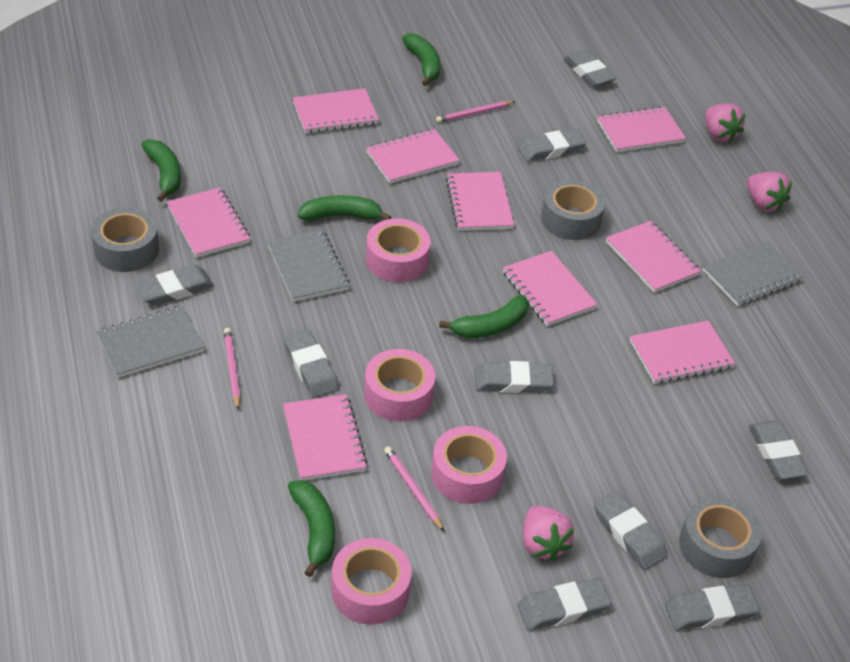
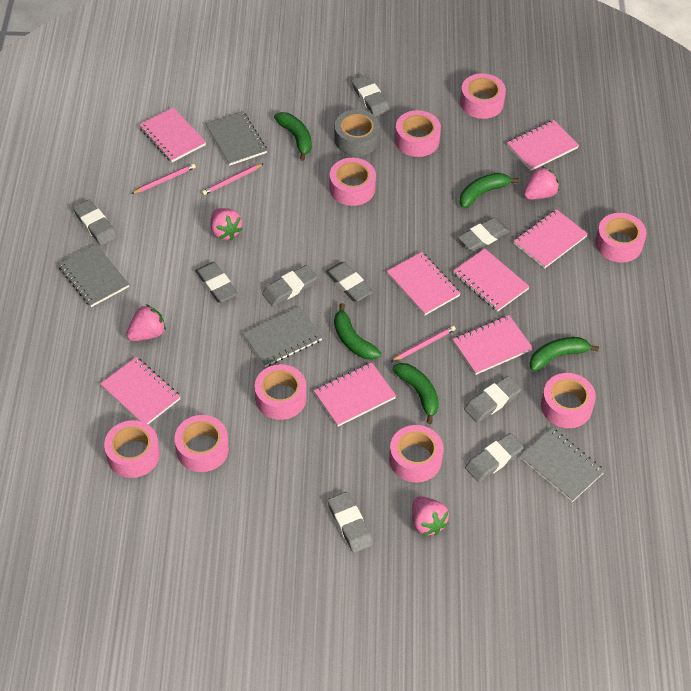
grey notebook: [96,306,205,378] [267,229,350,302] [703,242,803,306] = 3 -> [58,244,129,307] [205,111,267,166] [242,306,323,367] [520,428,605,502] = 4
grey tape: [91,207,159,272] [541,179,605,240] [679,496,762,578] = 3 -> [334,109,380,156] = 1
pink notebook: [167,187,251,258] [283,394,367,480] [293,88,379,133] [366,129,460,184] [446,172,514,231] [503,251,598,326] [597,106,686,152] [606,221,701,293] [630,321,735,384] = 9 -> [100,357,181,424] [139,107,206,162] [314,362,396,427] [387,252,461,315] [453,248,530,312] [453,315,533,375] [507,120,579,171] [514,209,588,268] = 8
pink strawberry: [523,505,574,561] [705,103,745,143] [747,172,792,212] = 3 -> [126,304,166,341] [211,208,243,240] [412,496,449,536] [524,166,559,199] = 4
pink tape: [331,538,412,624] [364,349,435,422] [366,218,431,283] [431,426,507,504] = 4 -> [104,420,160,478] [174,415,229,472] [255,364,307,420] [329,158,376,206] [389,425,443,482] [395,110,441,157] [460,73,506,119] [541,373,596,428] [595,213,646,263] = 9

